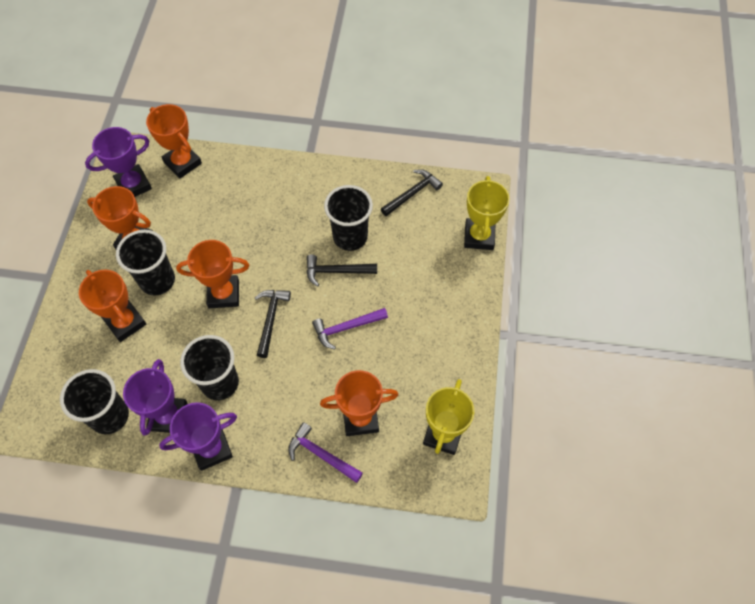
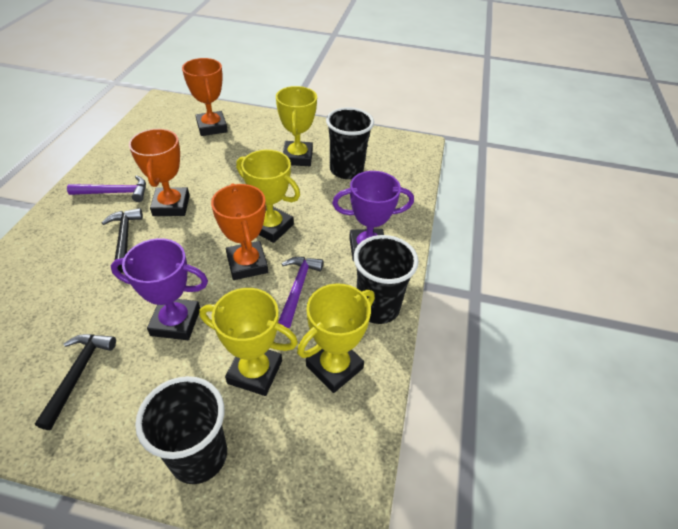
black cup: [60,369,129,434] [116,230,175,296] [180,335,239,400] [324,185,373,251] = 4 -> [135,376,227,484] [326,107,374,179] [354,235,419,324] = 3
black hammer: [255,290,291,358] [307,254,377,287] [381,169,443,217] = 3 -> [35,334,116,430] [102,208,143,273] = 2
orange trophy: [79,269,146,342] [87,186,153,249] [146,104,202,178] [176,240,249,308] [320,370,398,436] = 5 -> [129,129,190,216] [182,58,228,136] [211,183,268,280] = 3
purple trophy: [85,127,152,197] [123,359,188,436] [159,402,237,471] = 3 -> [111,238,208,340] [332,171,414,261] = 2
yellow trophy: [423,379,475,455] [464,176,510,250] = 2 -> [200,288,298,396] [236,150,300,243] [276,86,317,166] [297,283,375,393] = 4

